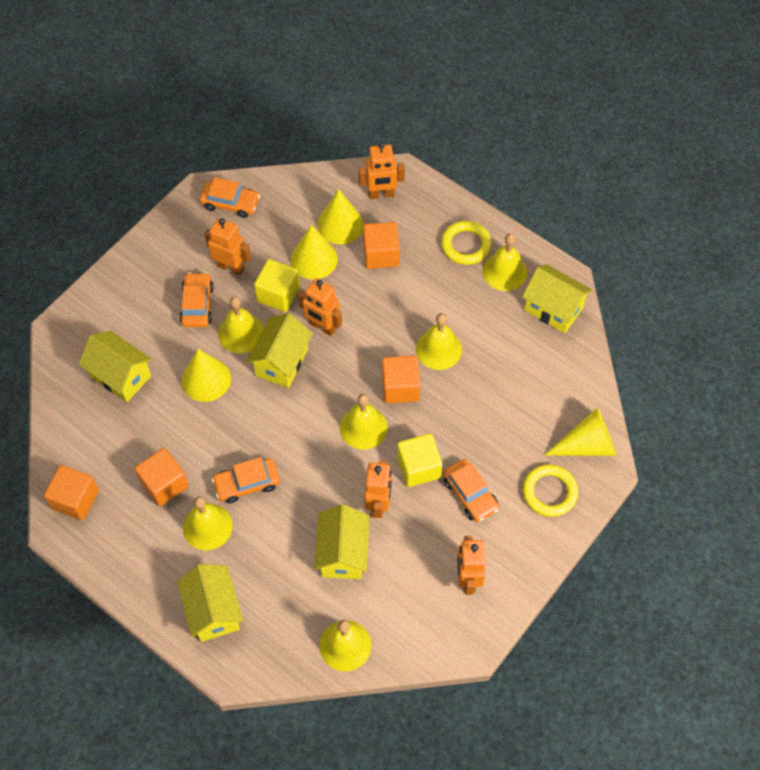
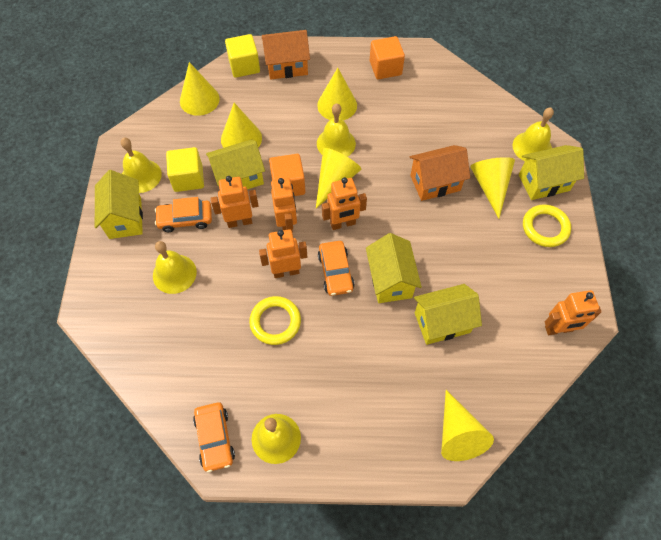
orange car: [179,272,214,327] [200,177,260,218] [212,457,280,504] [443,459,499,522] = 4 -> [155,197,212,232] [193,402,235,473] [318,241,355,296] = 3
orange cube: [44,465,99,520] [135,448,189,506] [363,222,400,269] [382,355,420,403] = 4 -> [269,154,305,196] [370,36,405,79] = 2
orange house: none = 0 -> [262,30,310,80] [410,145,470,201] = 2
yellow bell: [183,496,233,551] [218,297,264,354] [319,620,371,671] [340,394,388,450] [416,313,462,370] [482,233,527,291] = 6 -> [120,138,162,193] [153,241,197,294] [252,414,301,464] [317,103,356,157] [513,107,554,161] = 5
yellow cone: [181,349,231,402] [291,225,338,279] [317,189,364,244] [545,408,616,456] = 4 -> [180,62,220,116] [221,103,262,148] [316,148,361,208] [317,68,357,120] [441,390,494,461] [470,157,515,219] = 6

